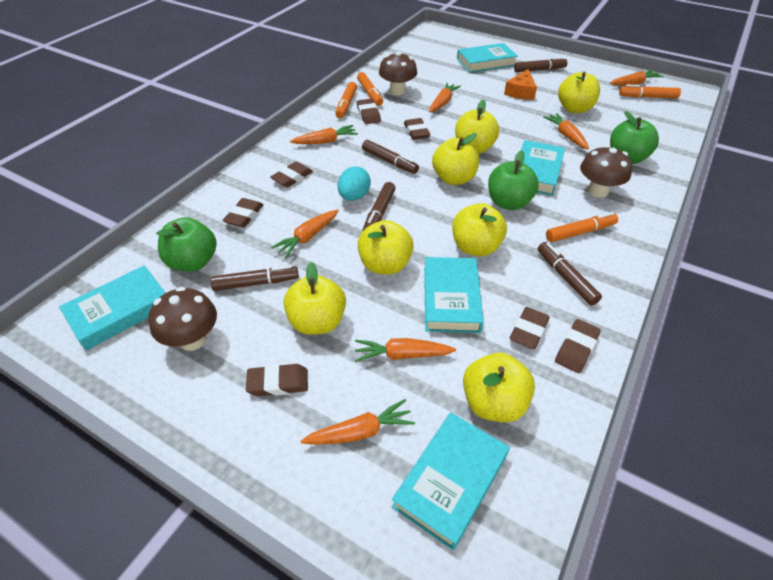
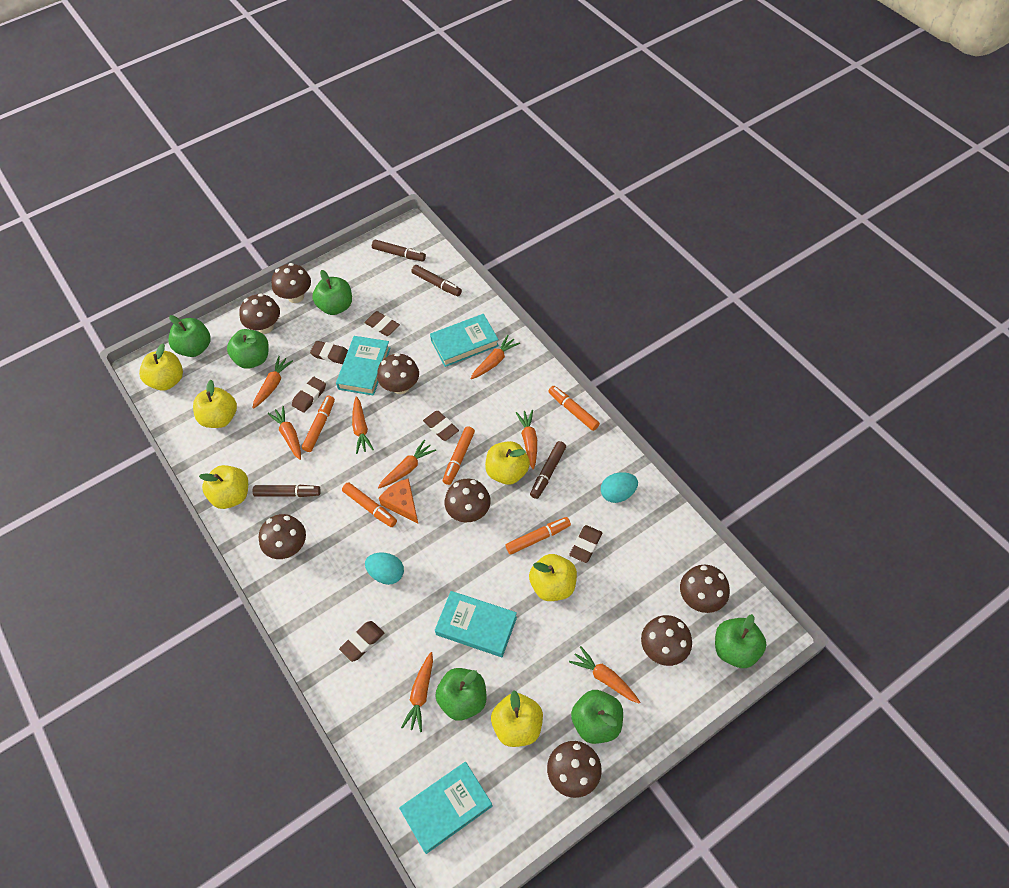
brown eraser: [222,198,264,227] [246,364,308,396] [270,162,313,187] [356,99,381,124] [404,118,430,140] [510,307,550,349] [555,319,601,373] = 7 -> [292,377,326,413] [310,341,348,364] [339,621,384,662] [364,311,400,336] [423,411,459,441] [569,525,603,563] = 6
brown marker: [210,265,299,291] [362,140,419,174] [363,182,395,231] [514,57,567,72] [538,242,602,306] = 5 -> [252,485,321,497] [372,239,426,262] [411,265,462,296] [530,441,566,499] = 4
brown mushroom: [148,287,217,351] [379,51,417,95] [580,145,632,198] = 3 -> [239,294,280,334] [259,514,306,559] [271,263,311,303] [377,353,419,394] [445,478,491,522] [547,741,602,798] [641,615,692,666] [680,565,730,613] = 8
green apple: [156,217,217,271] [488,150,539,210] [610,111,659,164] = 3 -> [168,315,211,357] [227,329,269,369] [312,270,352,315] [435,668,487,721] [571,690,623,744] [715,614,767,668] = 6
orange carrot: [271,210,339,258] [290,125,358,144] [301,399,415,445] [355,338,456,362] [429,83,461,112] [543,113,589,149] [610,70,663,86] = 7 -> [252,356,293,409] [267,406,301,460] [352,396,374,454] [378,440,436,488] [401,652,433,732] [470,335,520,379] [516,410,537,469] [569,646,640,704] = 8
orange marker: [335,82,357,118] [357,72,383,106] [546,212,618,242] [619,85,681,98] = 4 -> [302,396,335,452] [342,482,397,527] [443,426,475,485] [505,517,571,555] [548,386,600,431] = 5
turquoise book: [59,265,166,351] [392,412,510,550] [424,257,484,333] [457,43,518,73] [521,140,565,196] = 5 -> [336,336,390,396] [399,762,493,854] [430,314,499,367] [435,591,517,657] = 4
turquoise egg: [338,166,371,201] = 1 -> [365,553,404,585] [601,472,638,503] = 2
yellow apple: [284,262,346,335] [358,220,414,275] [432,133,479,185] [452,203,507,256] [455,99,499,154] [463,353,535,422] [558,72,600,113] = 7 -> [139,344,183,391] [193,380,237,428] [199,465,248,509] [485,441,530,485] [491,690,543,747] [529,554,577,601] = 6

